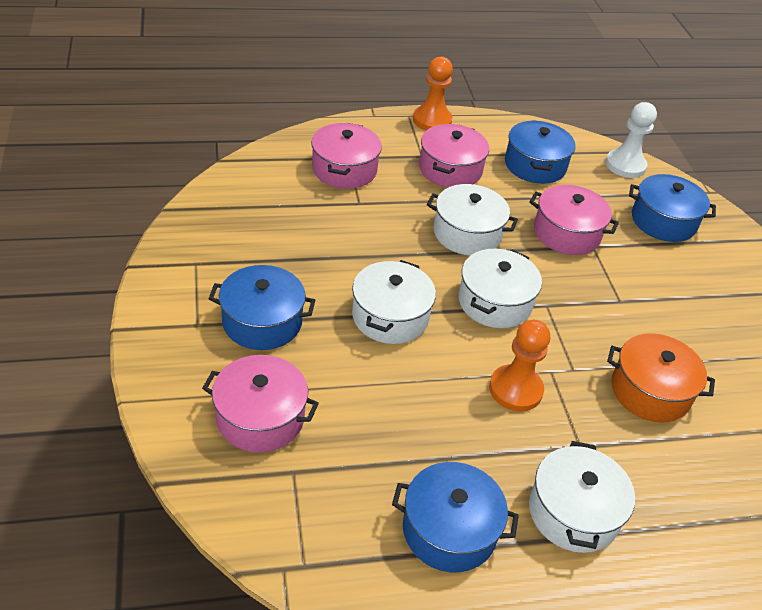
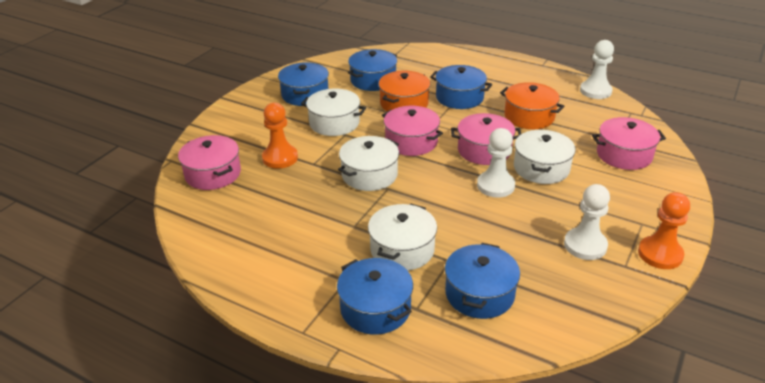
blue pot: [209,265,315,350] [392,462,519,572] [505,120,576,184] [629,174,716,242] = 4 -> [278,62,329,106] [337,258,413,335] [348,49,397,91] [430,65,492,109] [445,243,520,319] = 5
orange pot: [607,333,715,423] = 1 -> [378,71,430,111] [500,82,565,129] = 2
white pawn: [606,102,657,178] = 1 -> [477,128,515,198] [564,184,610,260] [580,40,614,99] = 3

